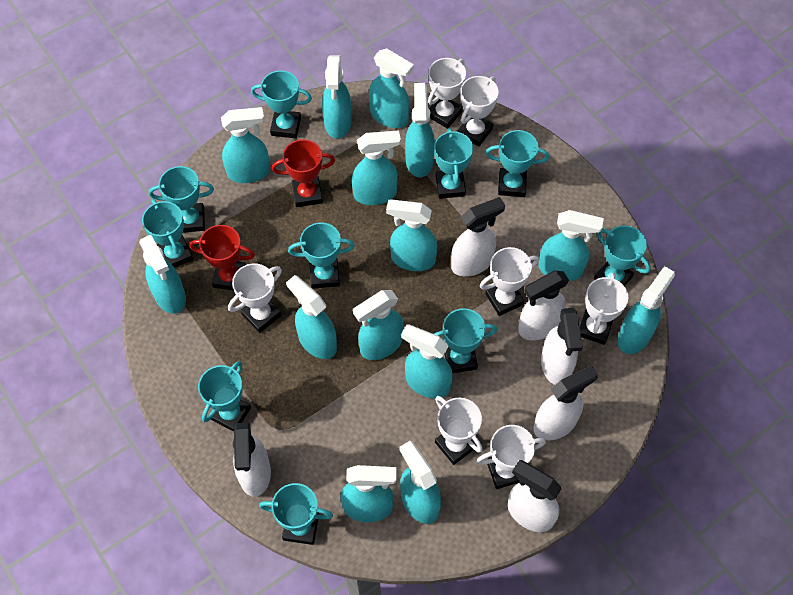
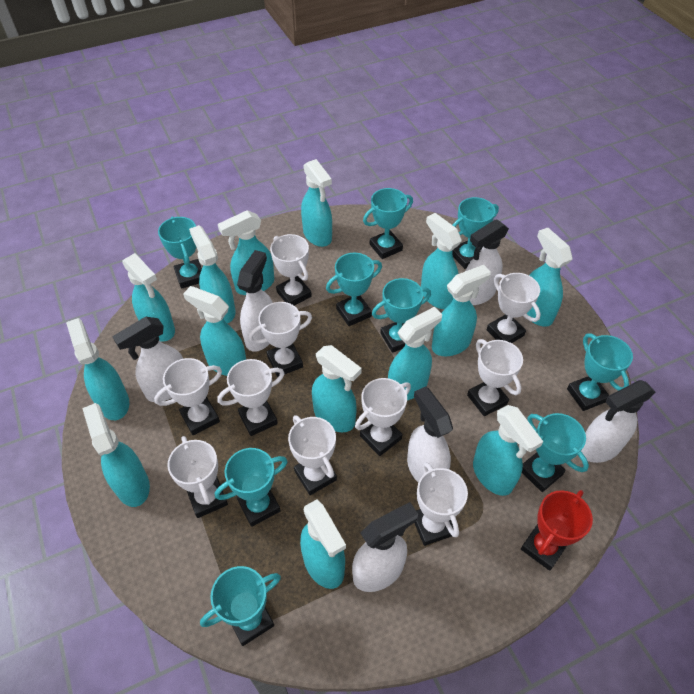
red trophy: [189,225,255,291] [272,139,335,207] = 2 -> [521,490,593,571] = 1
turquoise trophy: [142,199,193,268] [149,166,214,233] [198,361,251,432] [251,70,312,139] [259,483,333,545] [288,223,355,289] [434,128,473,199] [434,308,497,373] [485,130,549,197] [594,226,651,286] = 10 -> [158,217,202,289] [200,566,281,646] [215,448,287,527] [326,253,382,326] [363,188,413,259] [372,278,431,353] [452,197,499,269] [522,413,589,492] [567,333,633,411] = 9
white trophy: [228,263,282,333] [428,58,466,129] [435,396,483,465] [458,76,499,147] [476,425,546,489] [480,247,539,316] [580,273,628,345] = 7 -> [154,358,222,435] [167,436,228,518] [217,359,285,436] [249,302,312,377] [270,234,312,306] [288,415,337,495] [355,378,411,456] [414,462,468,546] [467,339,523,416] [487,273,541,343] = 10

